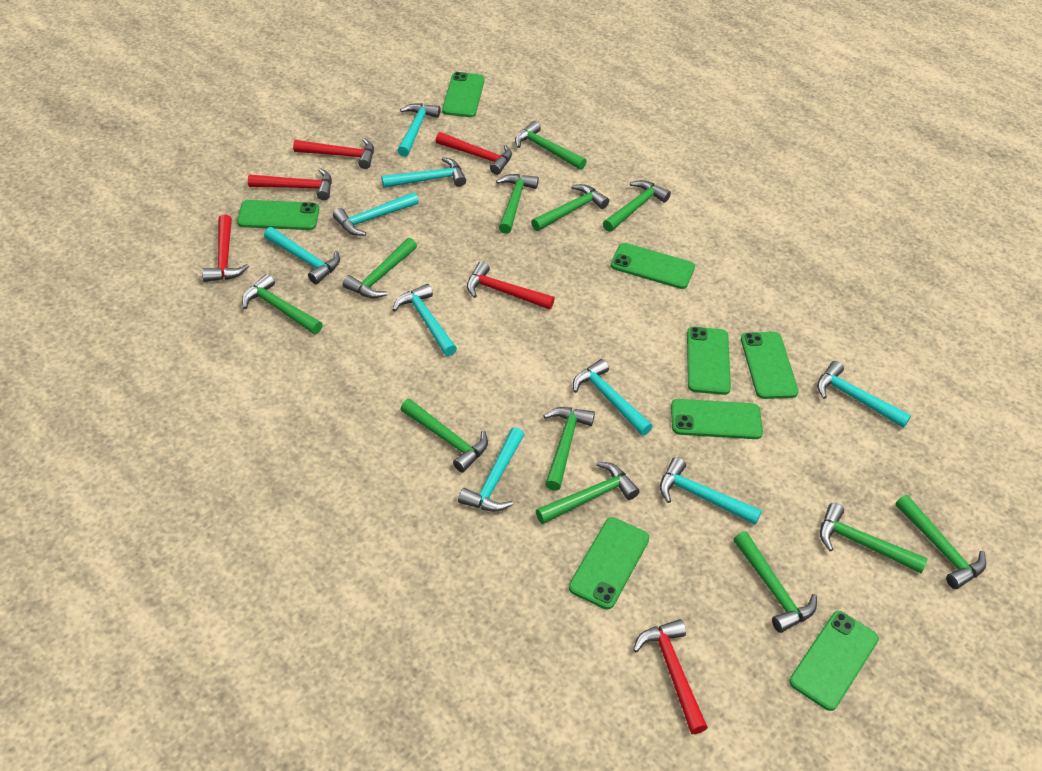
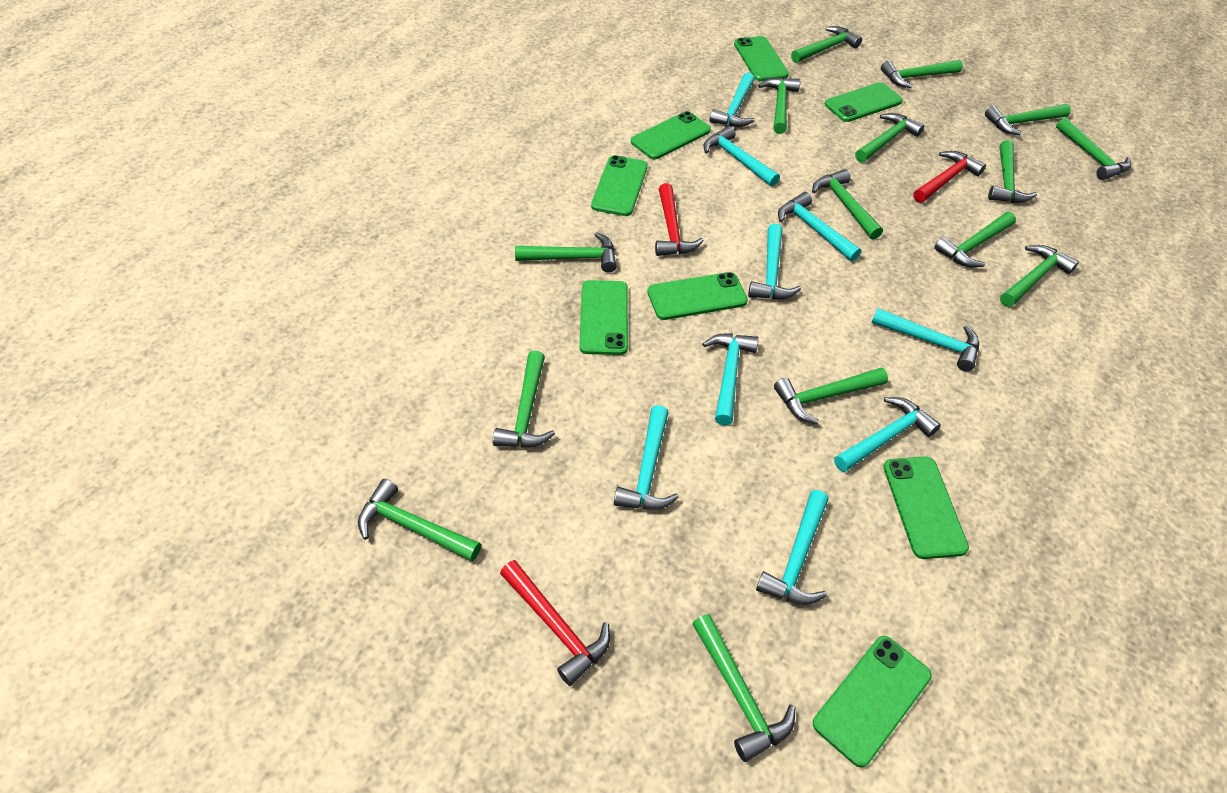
green hammer: [242,274,323,334] [342,238,417,298] [400,399,488,472] [496,174,539,234] [515,121,587,170] [531,184,609,231] [536,461,640,524] [543,407,595,491] [603,180,671,232] [733,531,817,633] [820,503,928,573] [895,495,986,589] = 12 -> [358,479,481,561] [493,351,555,447] [515,232,617,272] [692,614,795,762] [758,77,801,134] [774,368,888,424] [791,26,862,63] [812,169,883,239] [855,113,924,163] [881,60,963,88] [934,212,1016,267] [985,104,1071,135] [988,140,1037,203] [1000,245,1079,307] [1056,118,1131,180] = 15
red hammer: [202,214,249,282] [248,168,332,200] [293,138,374,169] [436,132,512,175] [467,261,555,310] [633,619,708,734] = 6 -> [500,560,610,686] [655,183,704,256] [913,151,986,203] = 3

